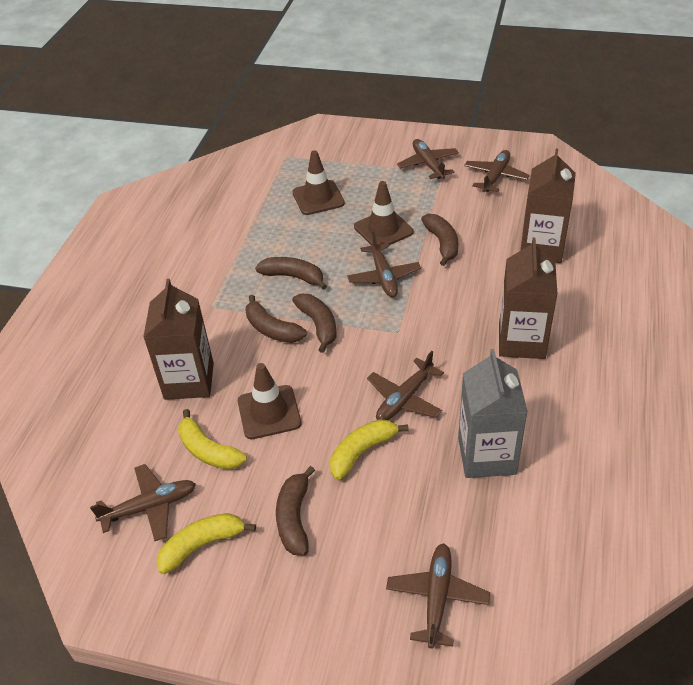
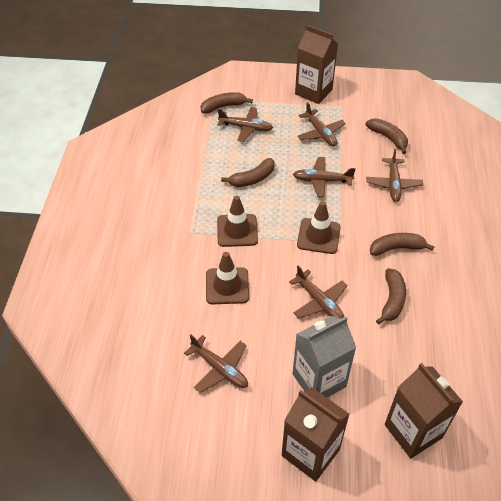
yellow banana: [157,513,256,574] [178,409,247,470] [330,419,409,480] = 3 -> none = 0

